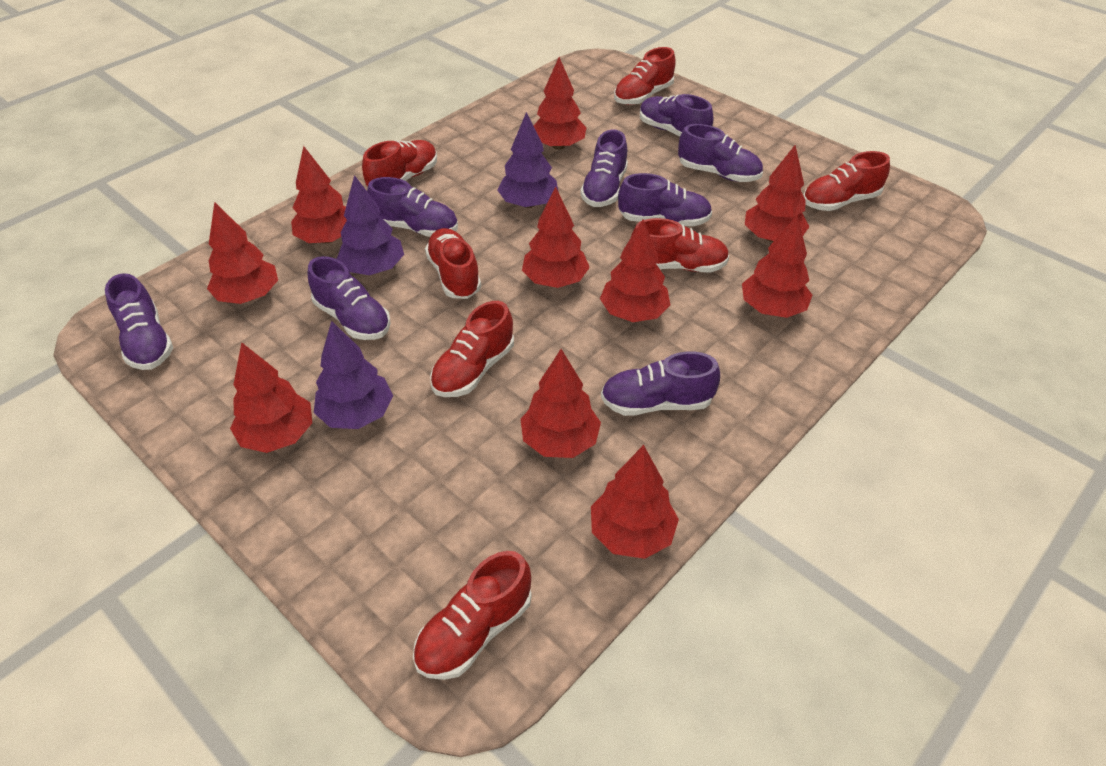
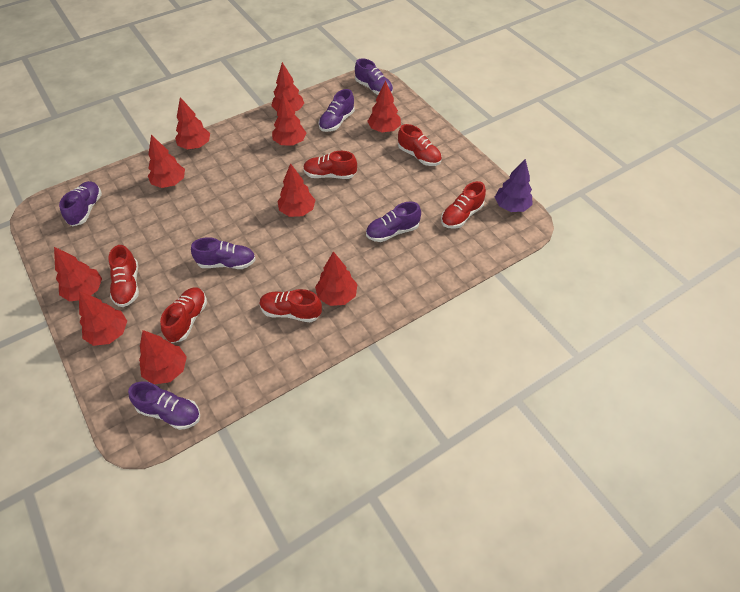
purple shoe: [105,273,173,370] [308,256,391,340] [367,177,458,237] [580,130,628,207] [601,351,720,416] [618,173,712,226] [640,94,713,137] [678,124,763,182] = 8 -> [59,181,102,226] [128,382,200,430] [191,237,256,269] [319,89,355,132] [355,58,393,95] [366,202,421,242] = 6
purple tree: [314,321,393,429] [337,175,404,275] [497,112,558,208] = 3 -> [495,159,533,212] = 1
red shoe: [362,140,437,187] [413,551,532,680] [425,228,481,299] [430,301,514,397] [614,47,676,105] [631,218,729,273] [803,151,890,211] = 7 -> [108,245,139,307] [160,287,207,343] [260,289,322,323] [303,151,357,179] [398,124,442,166] [441,181,486,229] = 6

